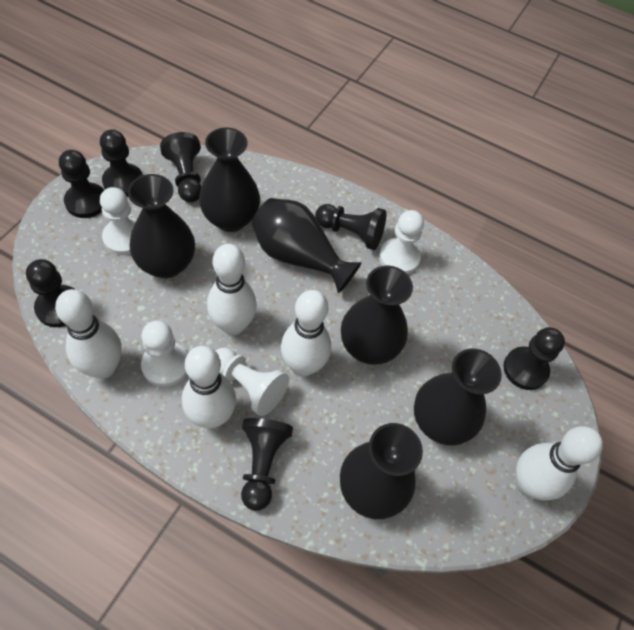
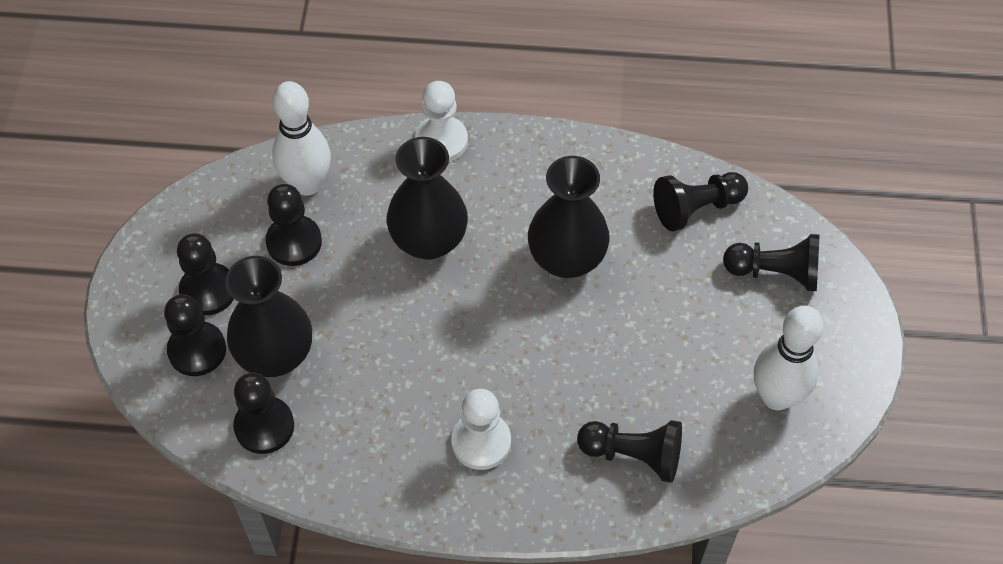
black vase: [128,174,195,278] [199,128,260,232] [251,198,362,294] [340,423,423,519] [341,266,413,365] [414,348,502,446] = 6 -> [225,256,312,377] [387,137,468,260] [528,156,610,278] = 3
white bowling pin: [55,289,122,379] [182,346,236,428] [207,244,257,335] [281,290,331,376] [515,426,603,501] = 5 -> [272,81,331,196] [754,306,824,410] = 2
white pawn: [100,187,137,255] [141,320,187,387] [216,347,289,416] [379,210,424,274] = 4 -> [415,81,468,162] [451,389,511,470] = 2

